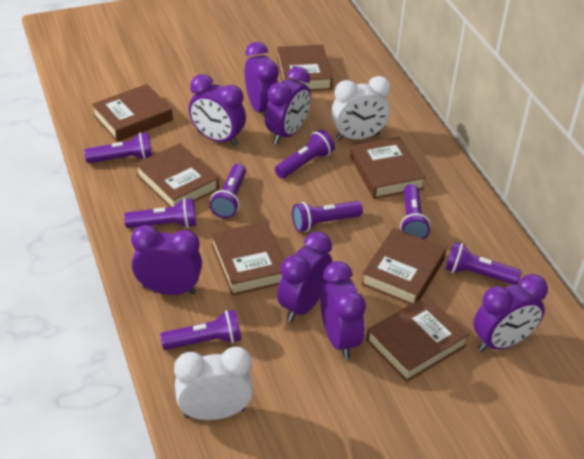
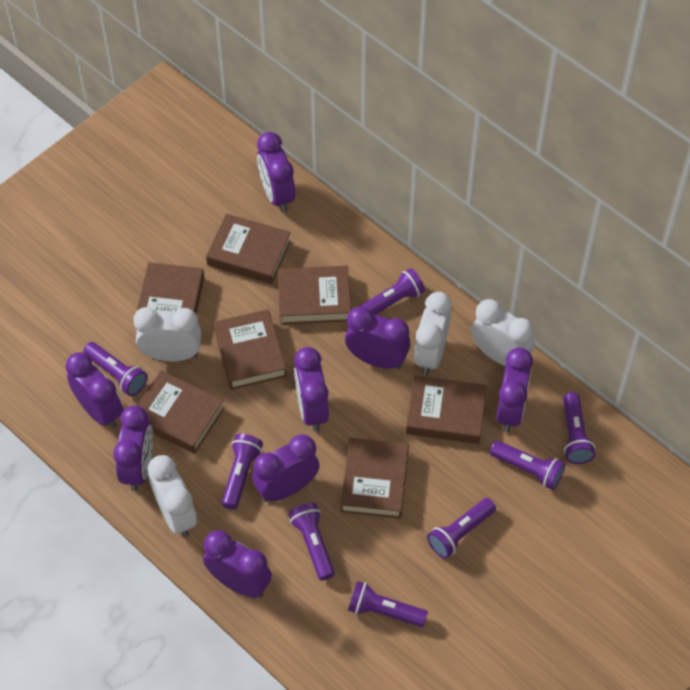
purple clock: [131,225,202,295] [189,74,246,146] [245,42,279,117] [265,66,311,144] [277,231,332,322] [320,261,366,359] [473,274,548,352] = 7 -> [66,352,123,429] [113,406,153,491] [203,530,272,598] [252,435,319,502] [257,132,295,213] [294,347,329,432] [345,307,410,369] [496,348,533,432] = 8
white clock: [174,347,253,420] [331,76,391,141] = 2 -> [133,307,201,361] [148,455,197,537] [414,292,452,375] [471,299,534,366] = 4

